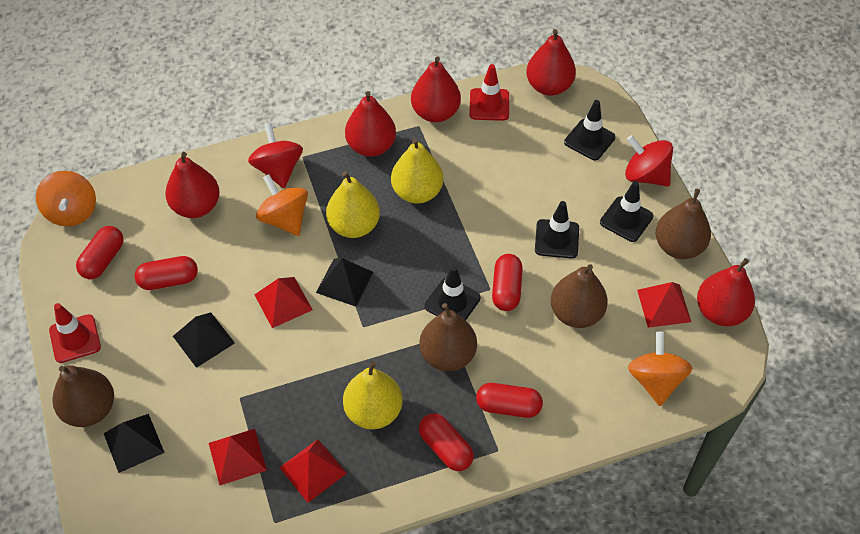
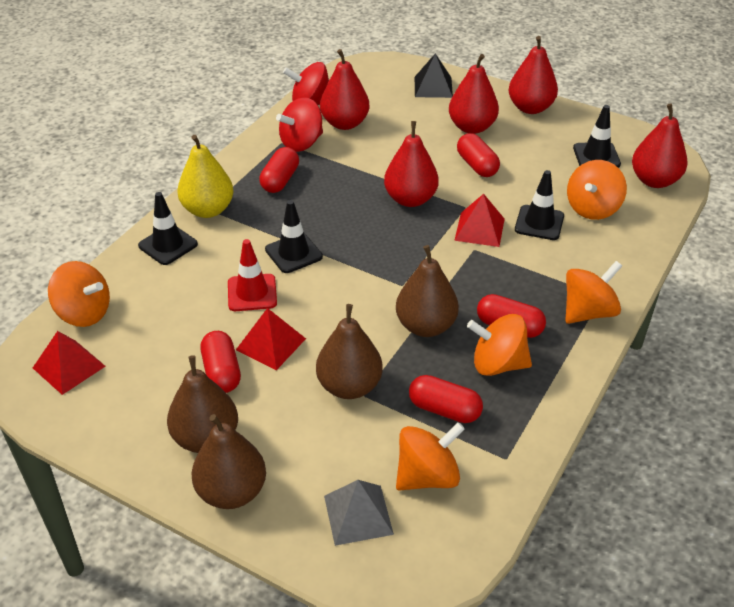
black pyramid: [104,414,165,473] [173,313,235,368] [316,258,373,307] = 3 -> [415,54,453,98] = 1
grey pyramid: none = 0 -> [324,480,394,546] = 1
orange spinning top: [36,171,96,226] [256,174,308,236] [628,332,692,406] = 3 -> [48,261,110,327] [396,422,465,491] [467,314,532,376] [565,261,622,324] [567,160,627,220] = 5
red pyramid: [209,429,267,485] [254,277,313,328] [279,439,347,503] [637,282,691,328] = 4 -> [33,331,105,395] [236,308,306,370] [454,194,505,247] = 3
red traffic cone: [49,303,101,363] [469,64,509,121] = 2 -> [228,239,277,311] = 1
yellow pear: [326,171,380,238] [343,361,402,429] [391,138,443,204] = 3 -> [177,135,233,218] = 1

